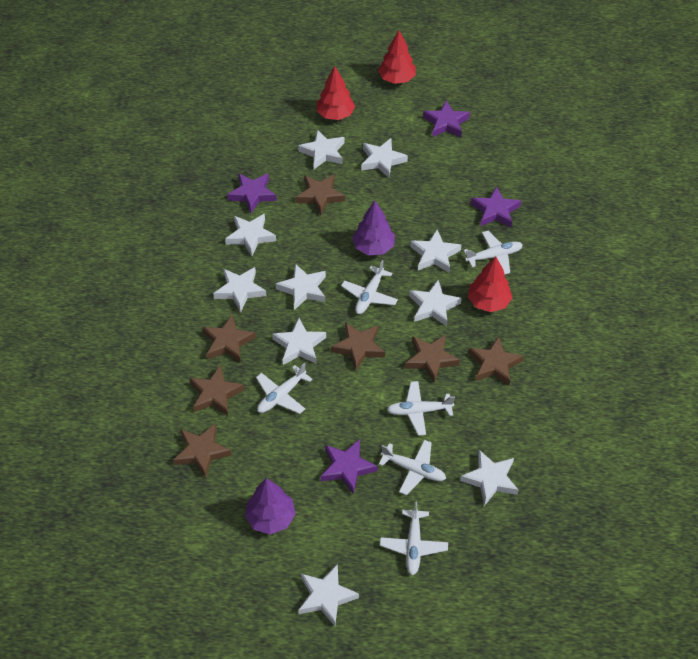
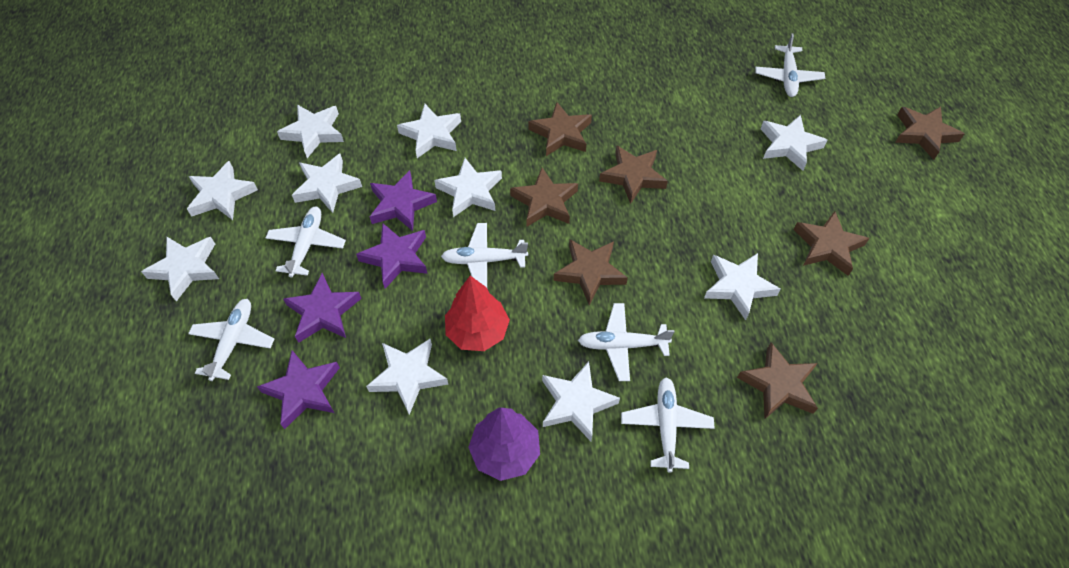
purple tree: [245,478,296,534] [352,201,395,255] = 2 -> [468,408,540,481] = 1
red tree: [316,66,355,120] [378,30,416,84] [468,256,512,312] = 3 -> [445,276,510,351] = 1

